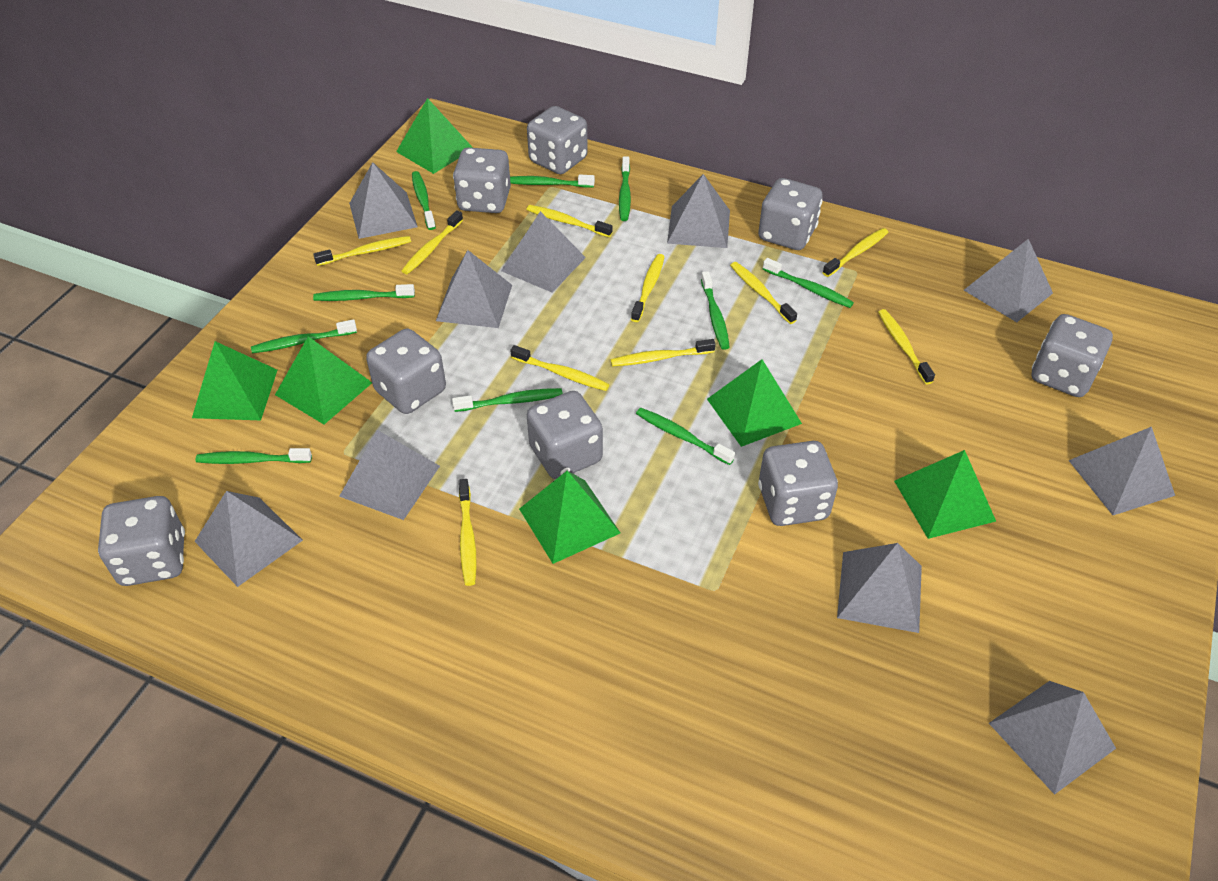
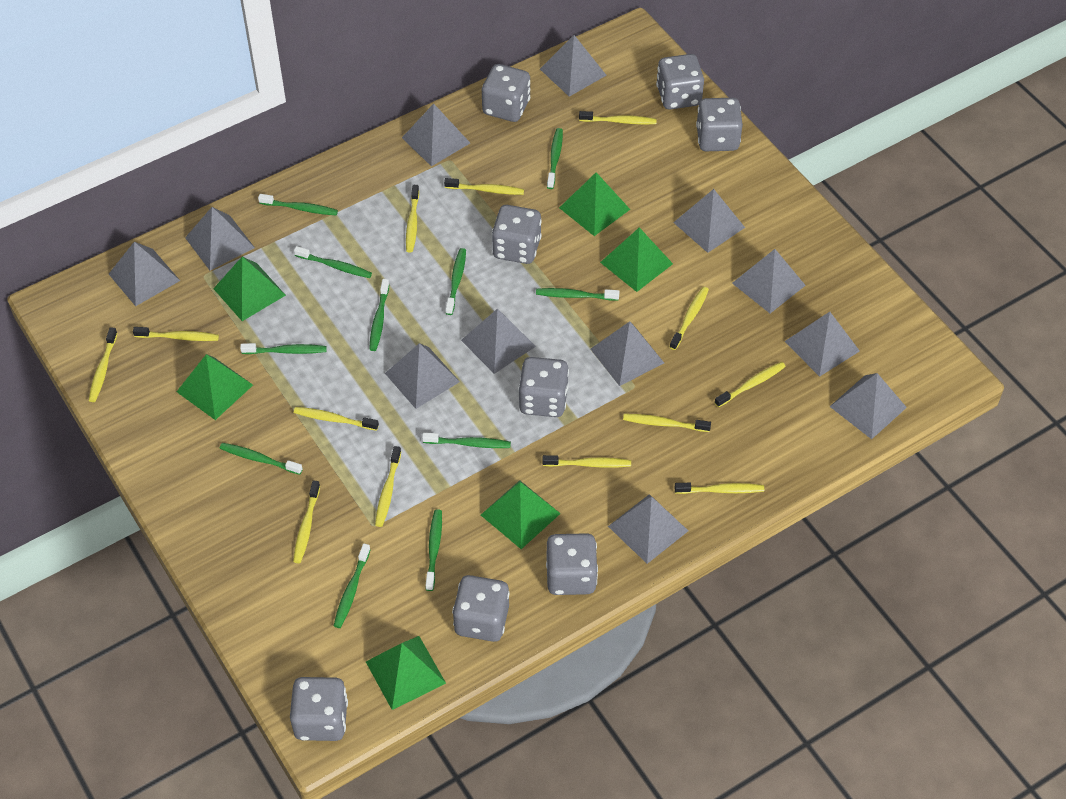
green toothbrush: [195,448,312,464] [251,319,357,353] [313,284,415,301] [412,171,436,230] [452,388,563,412] [510,175,595,188] [619,156,631,221] [636,408,735,465] [701,271,730,350] [763,258,854,308] = 10 -> [220,443,303,475] [240,343,327,354] [258,194,338,215] [294,246,372,278] [334,544,371,628] [369,279,389,351] [422,432,511,448] [426,509,442,591] [446,248,466,315] [536,288,620,301] [547,128,563,189] = 11
grey pyramid: [194,491,303,587] [339,430,440,520] [349,162,418,239] [436,250,512,328] [501,211,586,293] [667,174,730,248] [837,543,922,633] [964,239,1053,322] [989,681,1116,795] [1068,427,1175,515] = 10 -> [109,242,180,306] [185,207,255,271] [385,343,460,409] [402,104,470,166] [461,308,536,374] [540,35,607,97] [591,321,664,386] [608,494,688,564] [673,189,745,253] [732,249,806,313] [784,312,860,377] [829,373,907,439] = 12
yellow toothbrush: [313,236,411,266] [402,210,463,274] [459,479,477,586] [510,345,609,391] [527,205,612,237] [611,339,716,366] [631,254,665,322] [730,262,797,324] [823,228,888,277] [878,309,935,385] = 10 -> [89,327,117,402] [133,327,219,341] [293,480,320,563] [294,407,379,431] [375,446,401,527] [406,185,419,252] [444,178,524,195] [542,455,631,468] [579,111,657,125] [623,414,711,432] [670,287,709,350] [675,483,764,494] [714,362,786,407] = 13

